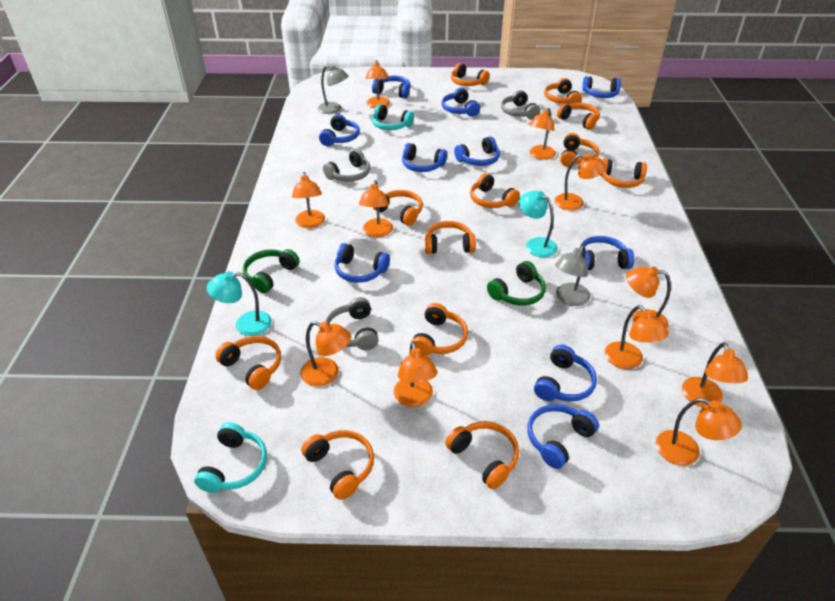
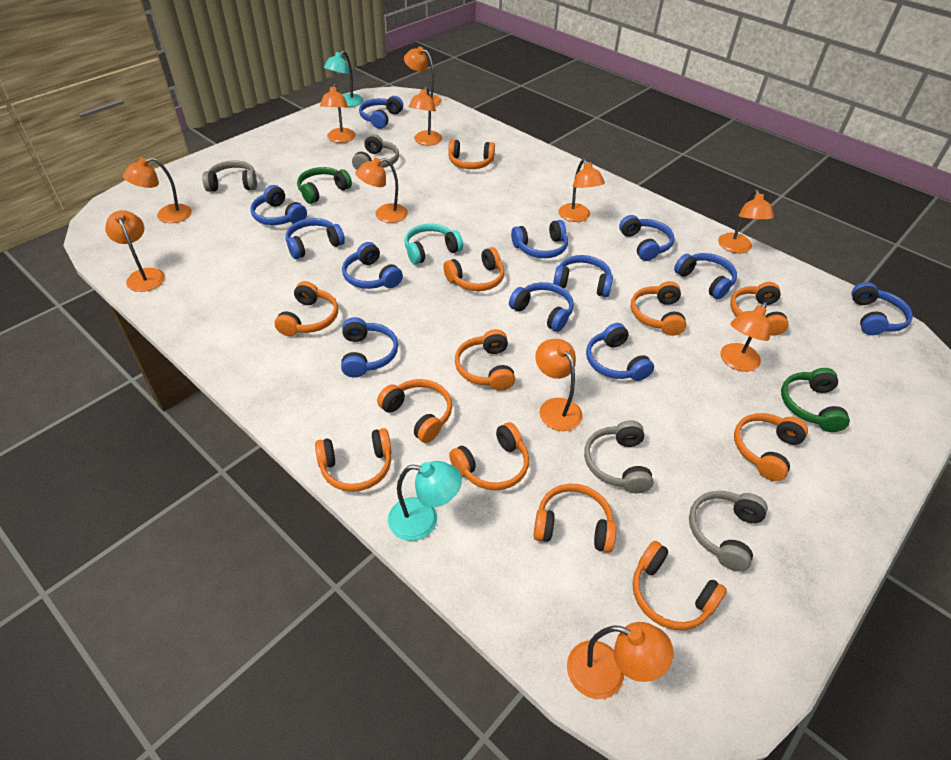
blue headphones: [319,114,360,146] [335,243,390,283] [372,76,411,98] [402,143,447,172] [442,88,480,117] [454,136,500,166] [527,404,599,469] [534,344,597,402] [580,236,634,270] [582,76,621,98] = 10 -> [250,185,307,225] [286,218,345,259] [341,317,398,378] [342,242,403,289] [359,96,403,129] [509,282,574,332] [511,220,568,258] [553,255,613,297] [586,323,654,381] [619,215,674,261] [674,253,737,299] [852,282,913,335] = 12
grey headphones: [323,149,370,182] [325,297,379,350] [501,90,540,120] = 3 -> [202,160,257,192] [352,134,399,170] [584,420,654,493] [689,491,768,572] = 4
grey lamp: [317,65,349,114] [555,245,590,306] = 2 -> none = 0
turquoise headphones: [194,422,267,493] [372,104,414,130] = 2 -> [405,224,463,265] = 1

